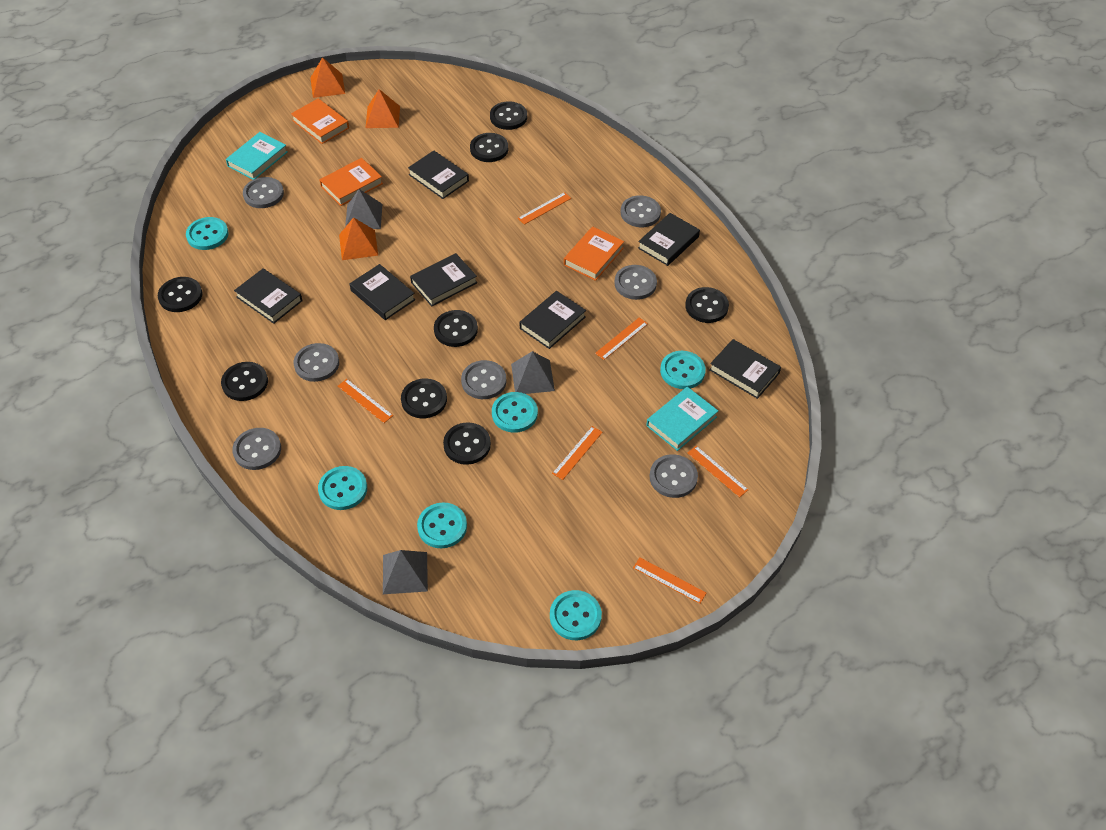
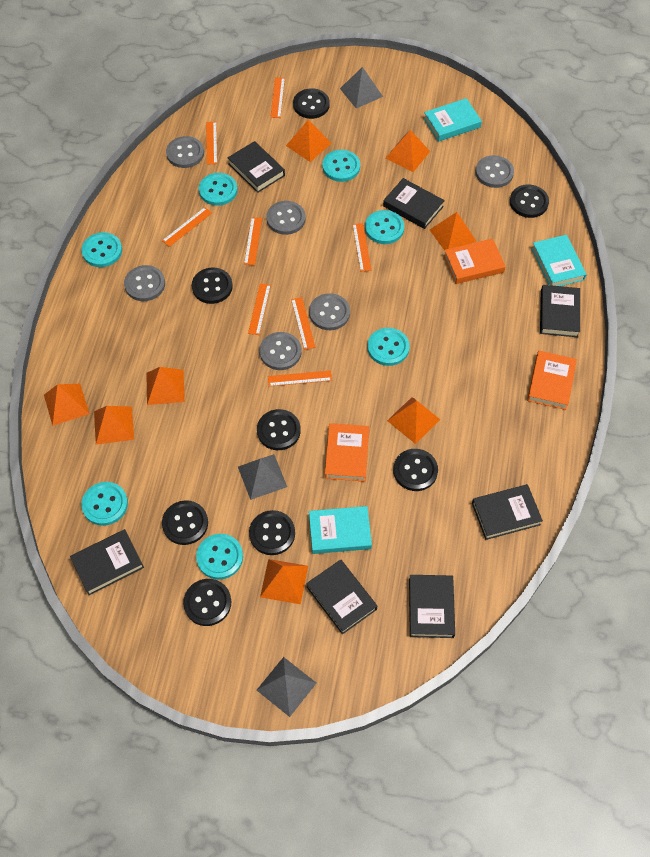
grey button: [232,428,281,470] [243,177,284,208] [293,343,339,382] [461,360,507,399] [614,265,657,300] [621,195,661,227] [649,454,698,498] = 7 -> [124,265,165,301] [166,136,204,168] [260,332,302,370] [266,201,306,235] [309,293,350,330] [475,155,514,188] = 6
orange pyramid: [310,57,345,98] [339,217,378,260] [366,89,400,128] = 3 -> [44,384,89,426] [94,406,134,445] [146,367,185,405] [260,559,308,604] [286,120,332,162] [386,130,430,172] [387,397,440,444] [430,212,476,251] = 8
orange ruler: [338,379,393,423] [518,192,571,225] [552,426,603,480] [595,317,648,360] [633,557,706,604] [688,446,749,497] = 6 -> [162,207,212,247] [206,122,217,164] [244,217,262,265] [248,283,271,335] [268,370,332,386] [270,77,285,118] [291,297,315,350] [352,223,371,272] = 8
turquoise book: [226,132,287,180] [646,387,718,451] = 2 -> [309,506,372,554] [424,98,482,142] [531,235,587,286] = 3
turquoise button: [186,217,229,250] [318,466,367,510] [417,502,467,548] [492,392,538,433] [550,590,602,640] [660,351,706,389] = 6 -> [81,232,122,267] [81,482,128,526] [196,534,243,579] [199,173,237,206] [322,149,360,182] [365,210,404,244] [367,328,410,366] = 7

